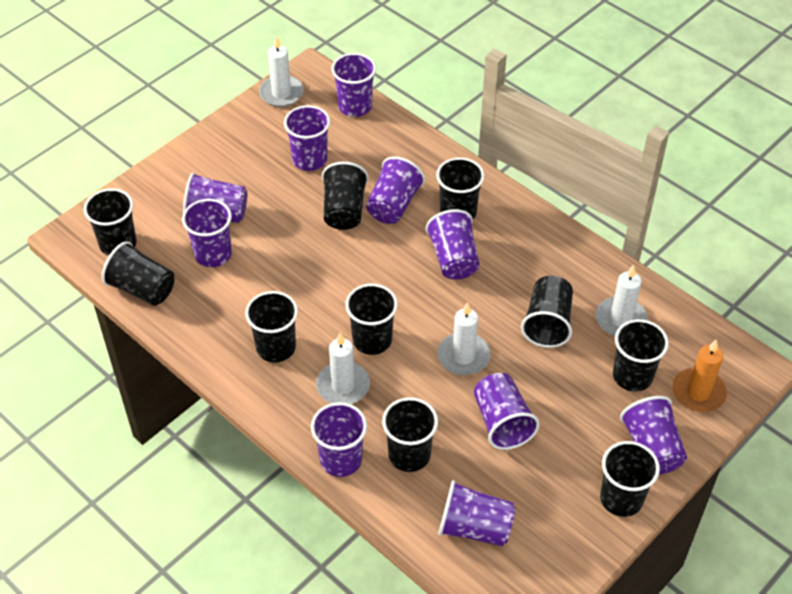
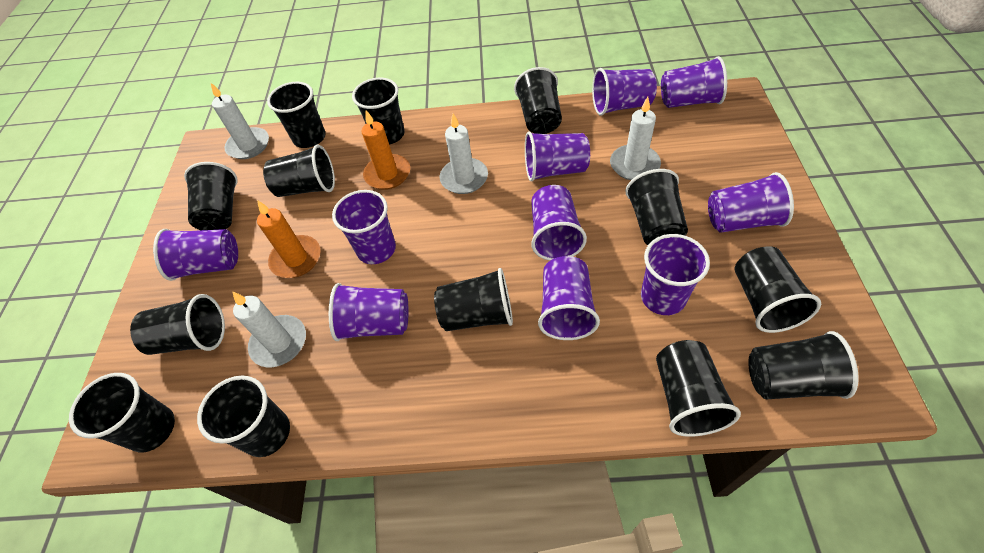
black cup: [84,188,137,256] [102,241,174,306] [245,291,298,362] [322,162,368,230] [345,284,398,355] [382,397,438,472] [436,157,485,219] [521,276,573,348] [600,441,660,517] [613,319,669,392] = 10 -> [69,373,175,453] [130,294,225,355] [184,162,238,230] [197,375,290,457] [263,145,335,197] [267,82,326,148] [352,78,405,145] [434,268,513,331] [514,67,562,134] [625,169,688,245] [656,340,741,437] [734,246,821,333] [748,331,859,399] = 13
orange candle: [672,340,727,412] = 1 -> [257,200,321,278] [361,110,410,190] = 2

